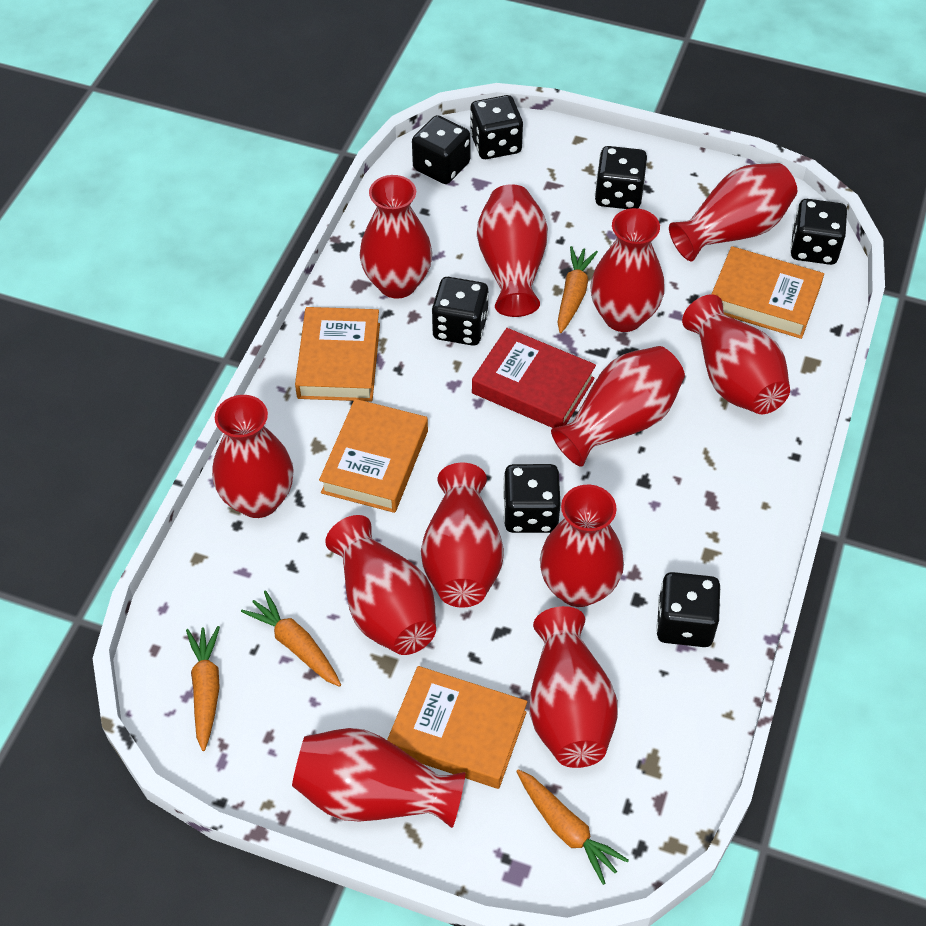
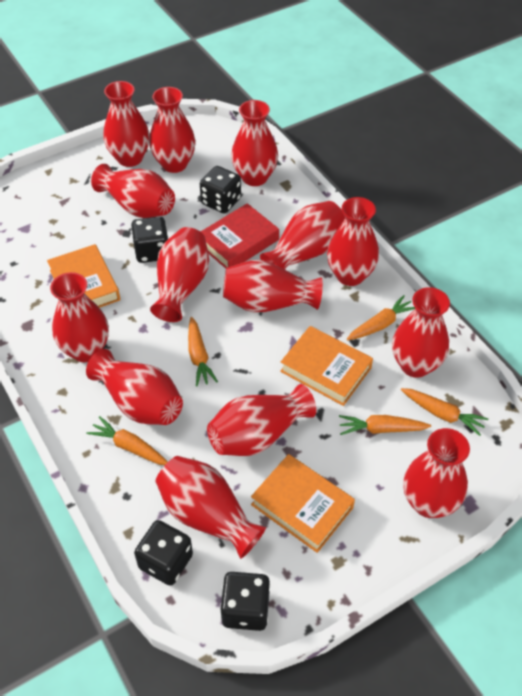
black dice: [412,115,471,184] [432,277,489,346] [470,95,523,159] [503,464,560,533] [595,146,647,209] [656,572,721,647] [791,199,847,265] = 7 -> [131,216,168,263] [134,520,193,586] [200,166,241,214] [220,572,270,631] = 4
orange book: [295,307,380,402] [319,399,428,513] [387,666,527,789] [712,246,824,339] = 4 -> [47,244,120,308] [251,454,355,553] [280,326,373,406] = 3
orange carrot: [186,626,220,751] [241,590,341,687] [516,769,629,885] [558,246,598,333] = 4 -> [86,416,168,465] [188,317,218,386] [339,415,431,435] [347,295,415,340] [401,388,488,436] = 5
red vase: [212,395,294,518] [292,728,465,828] [325,515,436,655] [359,175,432,299] [421,463,504,607] [477,184,548,317] [530,606,618,768] [540,485,624,607] [551,346,685,467] [590,208,665,332] [669,163,797,261] [682,294,790,414] = 12 -> [50,272,109,362] [86,349,183,425] [91,164,175,218] [104,81,150,167] [149,87,196,173] [150,227,209,322] [156,456,266,559] [207,384,316,456] [223,260,323,313] [231,100,278,186] [260,201,345,269] [327,197,379,286] [392,287,450,378] [403,428,470,518] = 14

